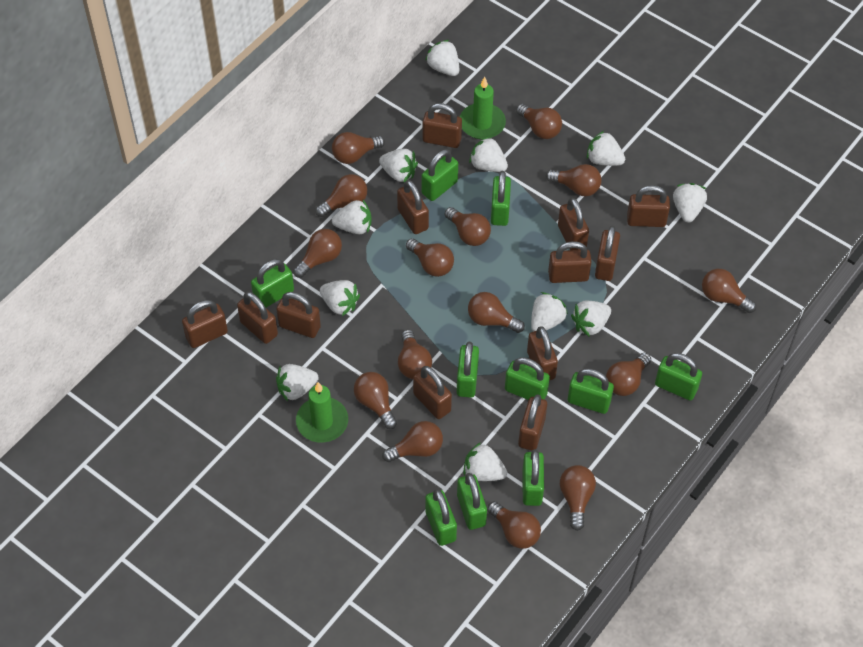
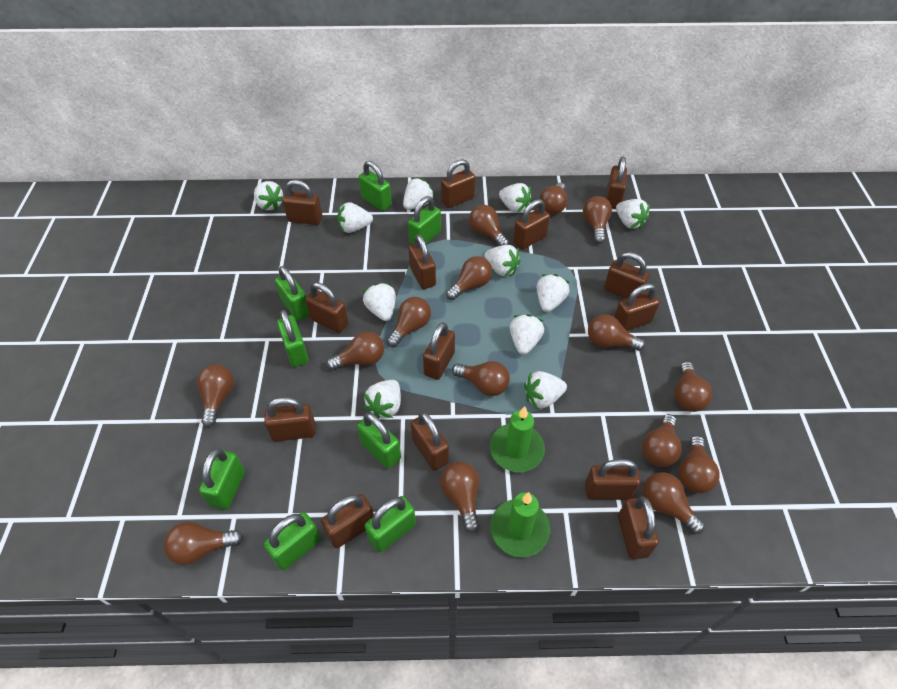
brown padlock: [182,300,228,348] [237,292,278,344] [276,292,321,338] [397,180,429,234] [413,366,452,419] [423,103,462,148] [518,394,547,451] [527,326,558,380] [548,241,592,283] [558,198,589,250] [595,226,620,281] [627,185,670,227] = 12 -> [264,397,316,442] [282,180,322,225] [305,282,349,333] [321,494,374,548] [408,234,436,289] [411,412,449,471] [423,322,455,380] [441,159,475,208] [513,199,550,250] [585,459,641,500] [604,252,649,299] [606,156,627,209] [614,283,660,331] [618,496,659,559] = 14
green padlock: [251,259,294,307] [422,149,458,201] [425,489,457,546] [457,342,479,398] [457,473,487,530] [491,171,511,226] [505,357,550,400] [522,449,544,506] [568,369,614,414] [655,353,702,400] = 10 -> [199,448,245,510] [264,512,321,570] [275,266,309,321] [277,310,309,367] [357,413,401,469] [358,161,392,211] [365,496,416,552] [408,196,441,244] = 8

